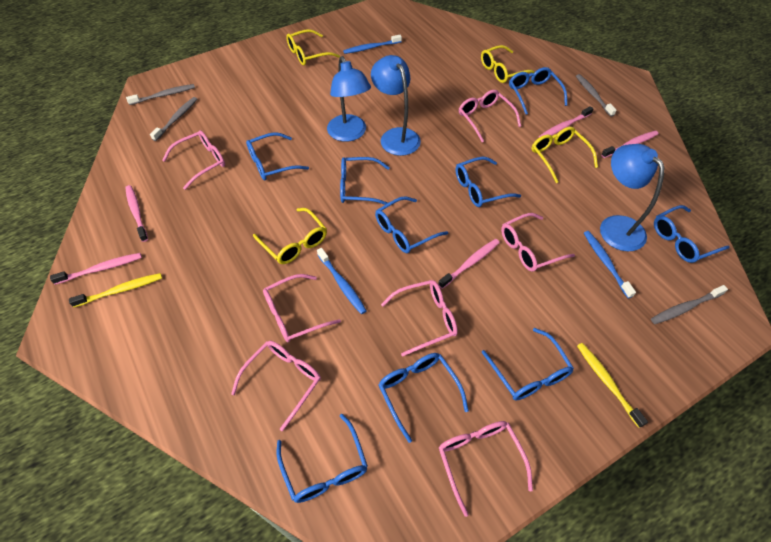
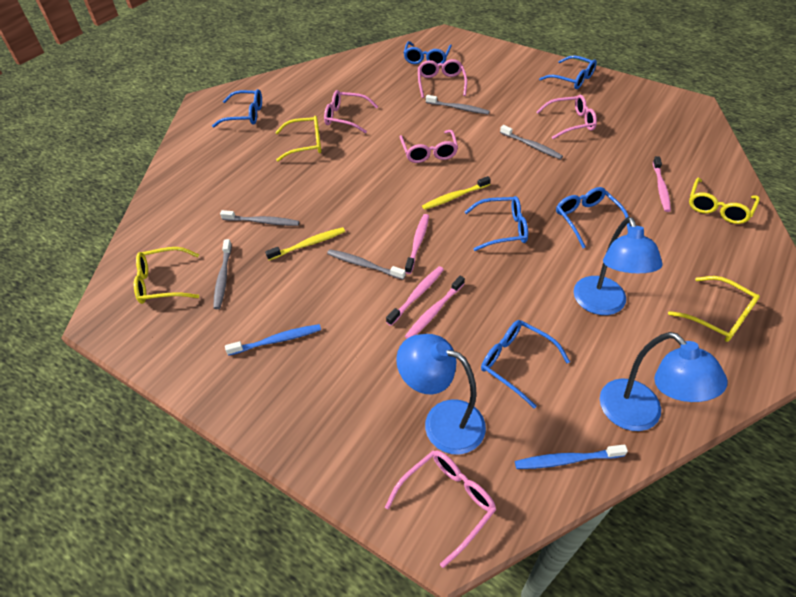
blue glasses: [246,132,309,180] [276,414,368,503] [340,157,390,205] [375,196,448,253] [379,353,469,443] [455,156,521,207] [482,328,574,401] [509,67,567,115] [654,205,730,263] = 9 -> [212,89,262,127] [404,41,452,64] [465,196,528,251] [481,320,570,409] [539,55,597,89] [556,187,630,248] = 6
blue toothbrush: [317,248,367,314] [343,35,402,54] [584,231,636,298] = 3 -> [225,324,321,356] [515,445,628,469] = 2
grey toothbrush: [126,84,195,105] [150,97,197,141] [576,74,617,117] [651,285,728,324] = 4 -> [213,239,232,309] [220,210,299,226] [327,249,406,280] [426,95,490,115] [500,125,563,159] = 5
pink glasses: [162,130,225,190] [231,341,321,431] [263,274,341,342] [381,280,458,357] [439,421,533,517] [459,90,521,142] [501,213,575,272] = 7 -> [324,90,378,133] [385,450,496,568] [400,130,458,163] [418,59,467,98] [536,95,597,139] = 5
pink toothbrush: [50,253,142,285] [125,185,148,242] [438,239,500,289] [539,106,593,138] [601,131,659,158] = 5 -> [386,266,444,326] [405,214,429,274] [405,276,465,338] [653,156,671,212] = 4

